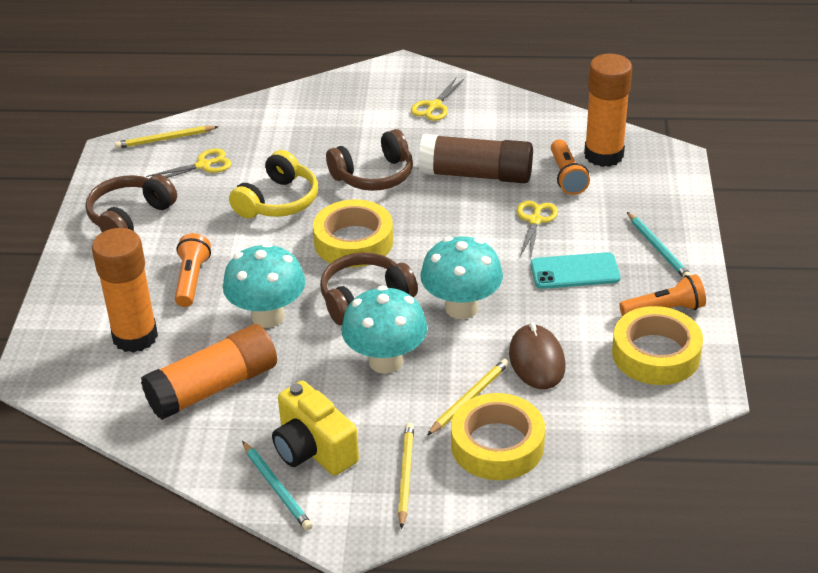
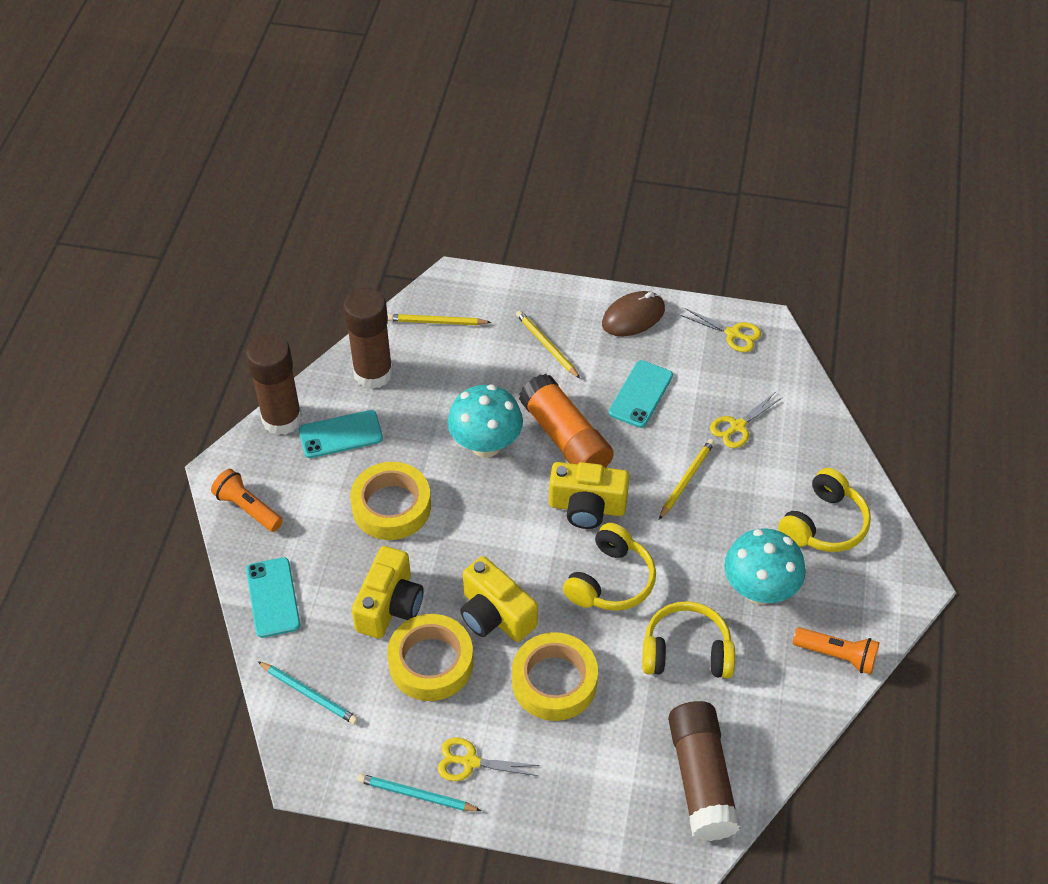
brown glue stick: [419,134,533,183] = 1 -> [246,334,302,435] [343,288,393,389] [668,701,740,841] = 3
brown headphones: [85,175,177,232] [320,252,418,325] [326,129,413,191] = 3 -> none = 0
orange flashlight: [175,233,211,307] [551,139,590,195] [619,274,706,316] = 3 -> [211,469,283,532] [793,627,879,675] = 2
orange glue stick: [92,228,158,353] [141,324,277,420] [584,54,632,167] = 3 -> [519,374,614,468] = 1
turquoise mushroom: [223,243,305,328] [341,286,427,374] [420,236,503,319] = 3 -> [447,384,523,458] [724,528,806,604] = 2
turquoise phone: [531,252,621,289] = 1 -> [246,557,300,638] [299,410,383,458] [609,360,673,428] = 3
yellow camera: [272,381,359,476] = 1 -> [352,546,424,639] [460,556,538,642] [549,462,630,529] = 3
yellow headphones: [229,150,318,218] = 1 -> [563,523,656,611] [642,601,735,678] [778,468,871,552] = 3

